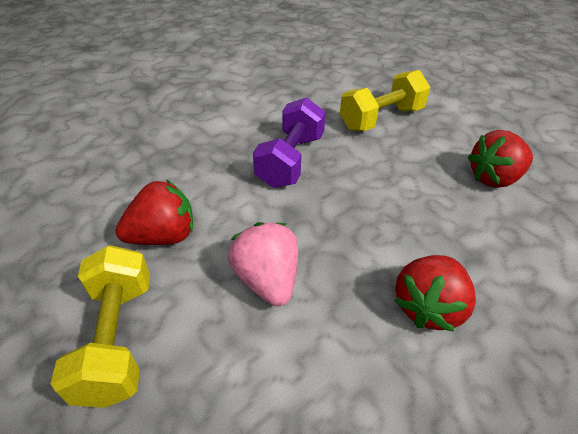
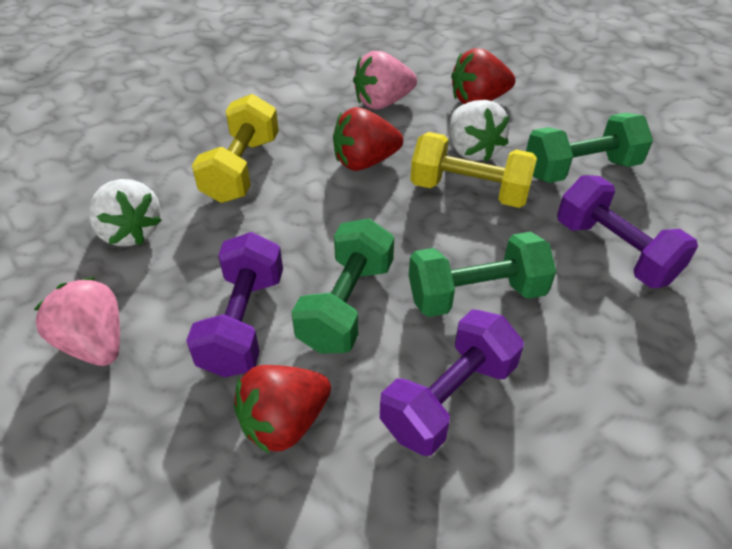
green dumbbell: none = 0 -> [291,218,394,354] [409,232,556,317] [526,113,653,183] = 3
pink strawberry: [228,222,298,306] = 1 -> [34,277,120,366] [353,51,417,109] = 2
purple dumbbell: [253,97,326,188] = 1 -> [186,232,283,377] [380,309,524,456] [557,175,698,288] = 3
white strawberry: none = 0 -> [88,179,162,246] [450,100,510,162] = 2

